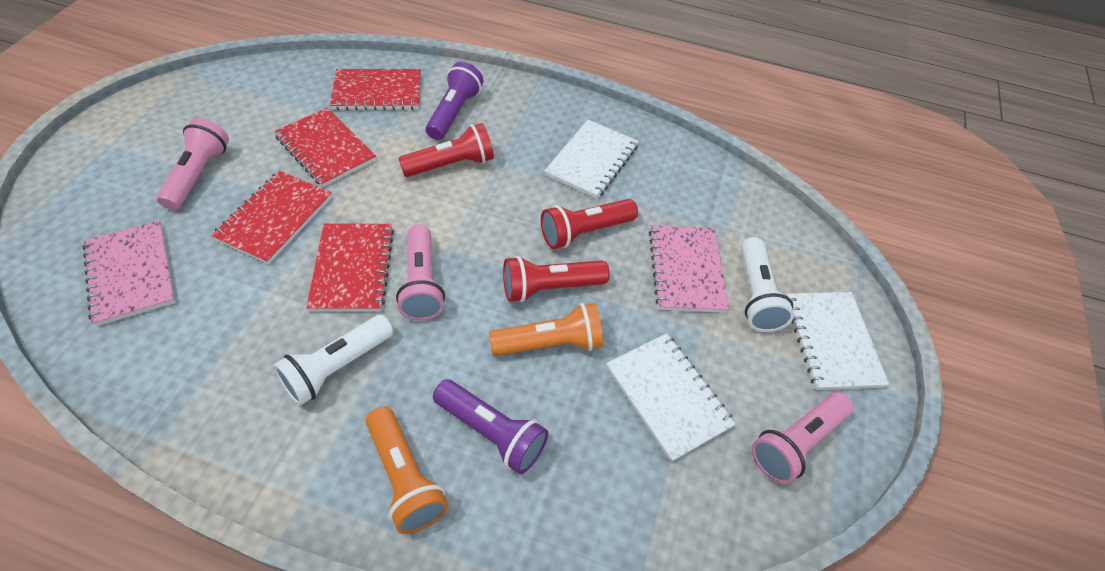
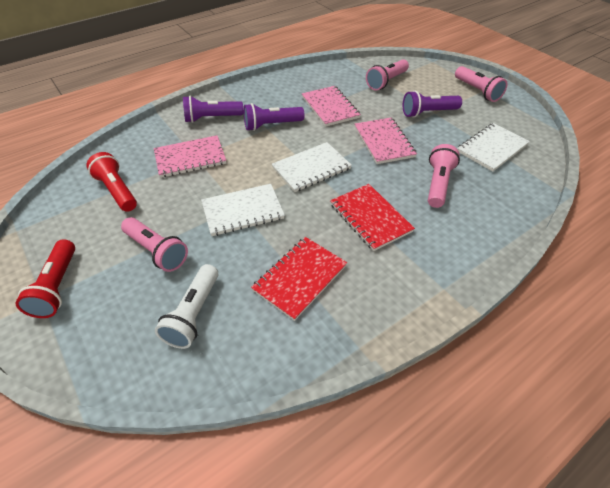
orange flashlight: [366,407,449,534] [489,303,603,356] = 2 -> none = 0
pink flashlight: [156,118,229,210] [396,224,445,321] [751,392,853,484] = 3 -> [121,217,188,272] [366,59,409,90] [428,144,460,208] [455,66,508,102] = 4
pink notebook: [82,221,175,326] [649,225,729,313] = 2 -> [154,135,226,178] [302,86,361,127] [354,118,417,164] = 3
purple flashlight: [426,62,483,140] [433,379,549,474] = 2 -> [183,96,243,123] [244,103,305,131] [403,91,462,118] = 3
red flashlight: [398,123,494,177] [503,256,610,303] [541,199,638,249] = 3 -> [15,239,75,318] [86,152,137,212] = 2
red notebook: [211,171,332,264] [274,107,376,187] [306,223,394,311] [330,69,421,110] = 4 -> [251,237,347,321] [330,184,415,251] = 2
white flashlight: [273,315,393,406] [741,237,794,332] = 2 -> [155,264,218,349] = 1

